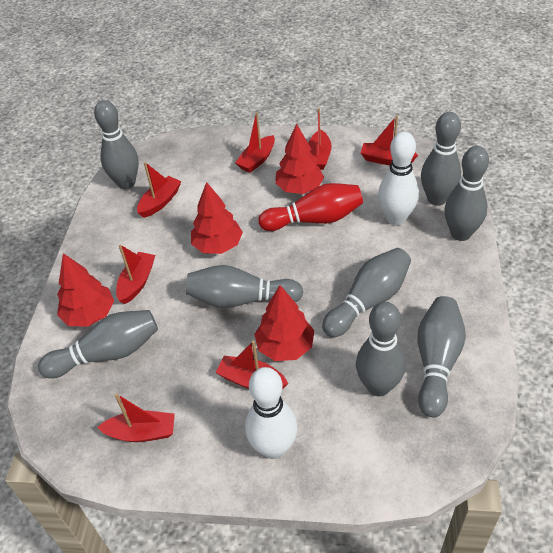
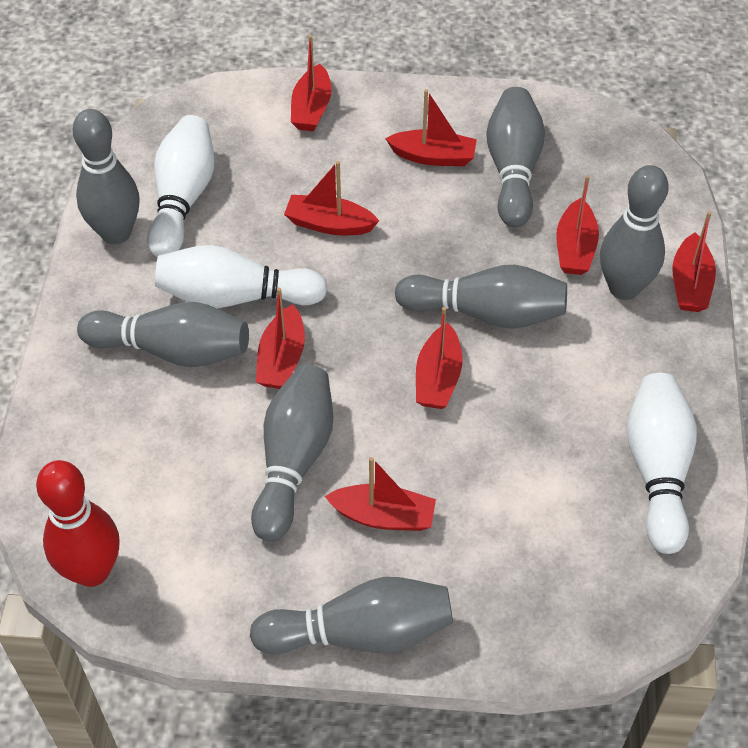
grey bowling pin: [38,310,158,378] [94,100,139,189] [186,265,303,308] [322,248,411,337] [356,302,406,396] [417,296,466,417] [421,112,461,205] [444,146,489,241] = 8 -> [72,109,140,244] [77,302,249,367] [250,577,453,655] [251,365,333,542] [395,264,567,329] [486,87,545,228] [600,165,669,300] = 7
red boat: [97,393,175,442] [116,244,155,304] [137,162,181,218] [216,341,288,389] [235,112,275,173] [308,108,332,170] [361,115,418,165] = 7 -> [256,287,305,389] [284,161,379,235] [291,35,332,131] [325,457,436,531] [385,89,477,166] [416,307,463,409] [556,175,599,275] [672,212,716,312] = 8
red tree: [57,253,114,327] [191,182,243,254] [254,285,314,361] [275,124,324,194] = 4 -> none = 0
white bowling pin: [245,367,298,459] [378,132,419,225] = 2 -> [147,115,215,257] [155,245,328,308] [626,373,697,554] = 3

